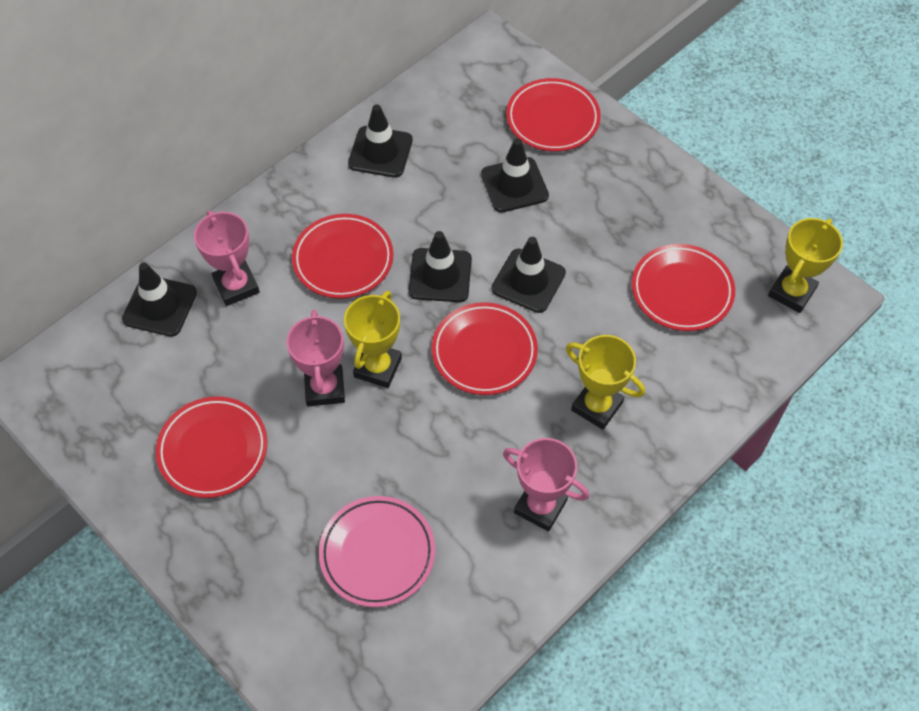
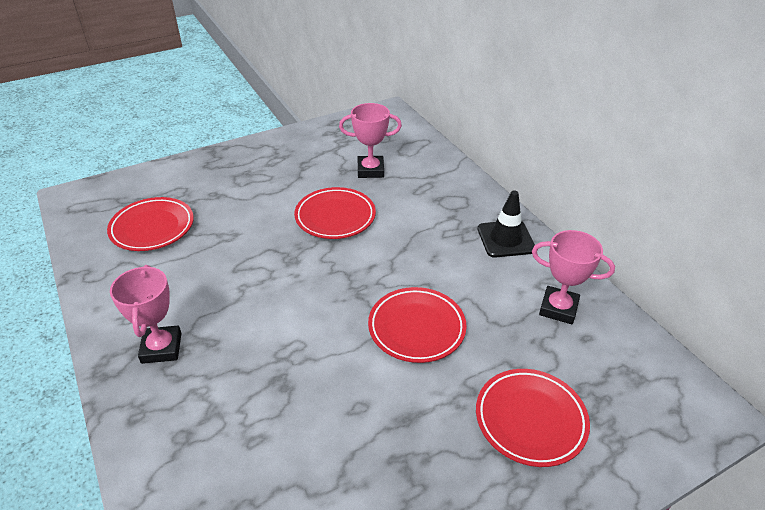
black traffic cone: [122,263,197,337] [348,105,413,178] [409,231,472,302] [481,138,549,212] [492,237,566,313] = 5 -> [477,190,535,258] = 1
pink plate: [319,496,435,607] = 1 -> none = 0
red plate: [156,396,268,498] [292,214,393,299] [432,302,538,395] [506,78,601,152] [632,244,735,331] = 5 -> [107,197,194,251] [294,187,376,239] [368,287,467,363] [476,369,590,467] = 4
yellow trophy: [344,291,402,388] [566,335,645,430] [768,218,843,313] = 3 -> none = 0

